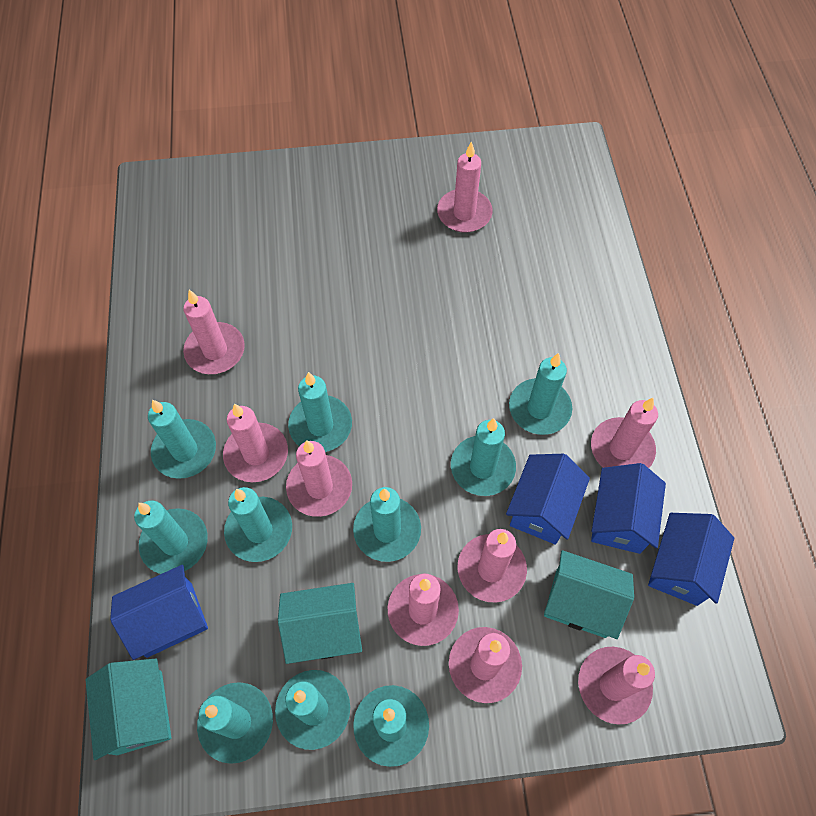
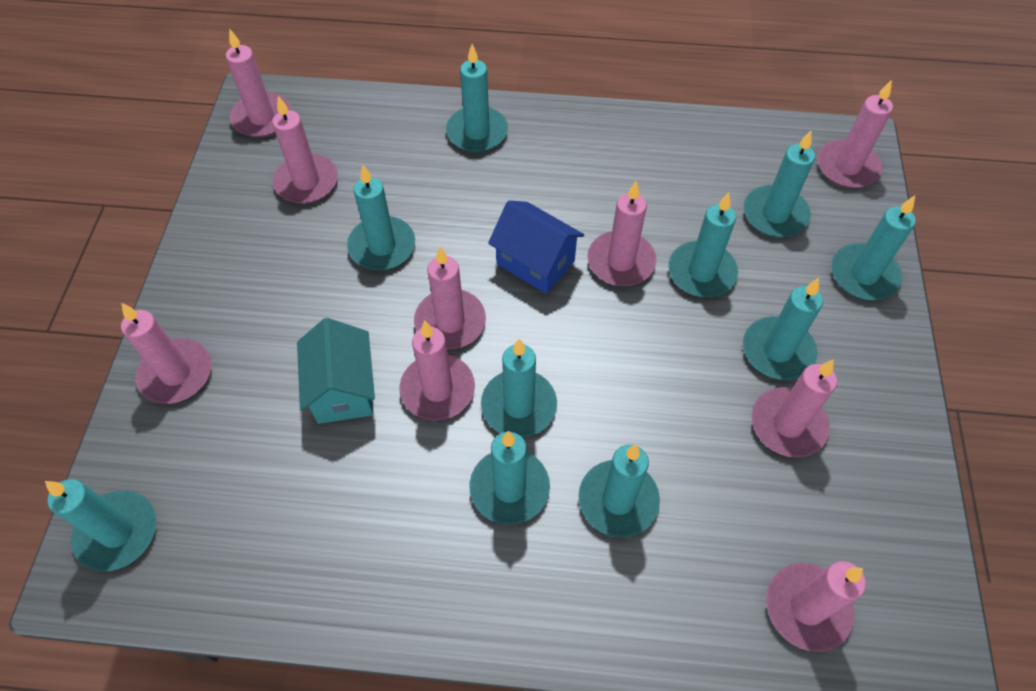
blue house: [110,565,208,660] [506,454,590,545] [591,463,666,554] [648,513,734,606] = 4 -> [488,200,584,294] = 1
turquoise house: [85,659,171,760] [278,583,362,664] [544,550,634,639] = 3 -> [297,318,375,424] = 1

